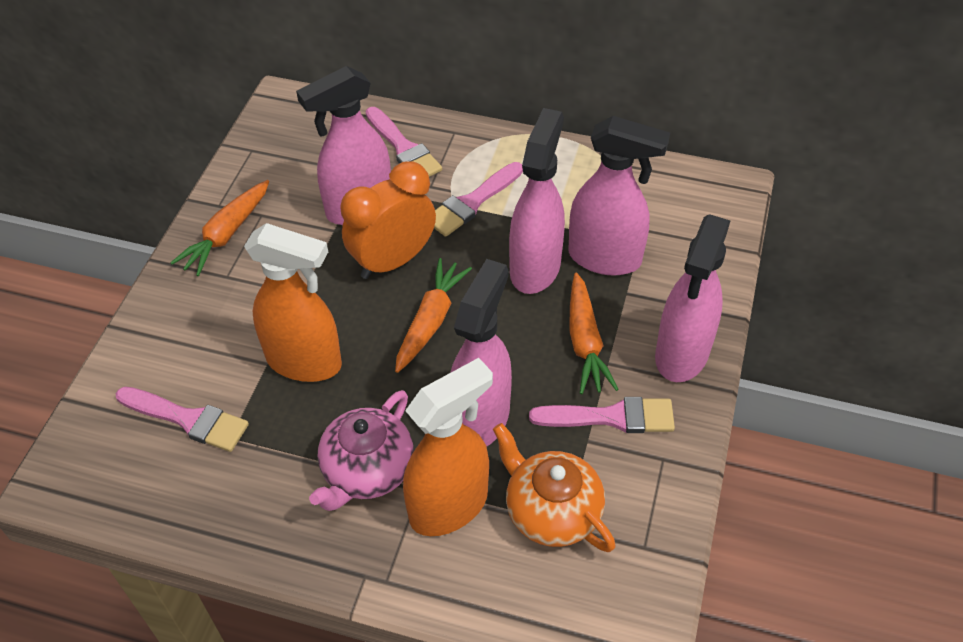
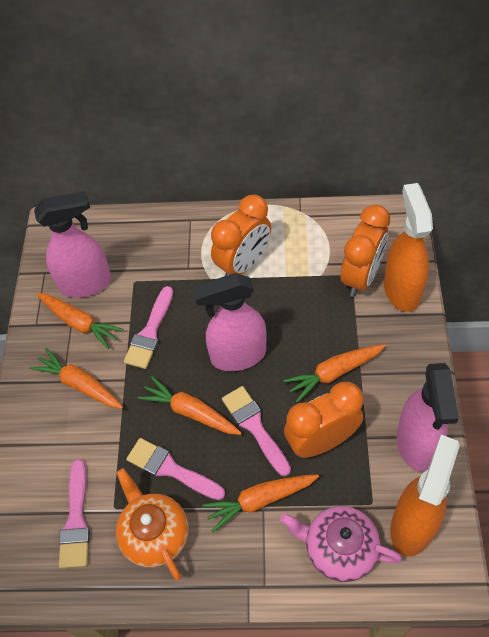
orange carrot: [170,180,269,276] [395,258,472,373] [569,272,619,394] = 3 -> [30,348,123,409] [36,293,124,349] [138,376,241,435] [202,474,319,533] [284,344,386,403] = 5
orange clock: [340,161,436,279] = 1 -> [211,195,271,276] [284,382,364,458] [341,205,390,297] = 3
pink spray bottle: [296,66,391,225] [450,259,512,446] [509,108,565,294] [568,116,670,276] [655,214,730,382] = 5 -> [34,191,111,298] [192,273,267,371] [396,363,459,472] = 3

